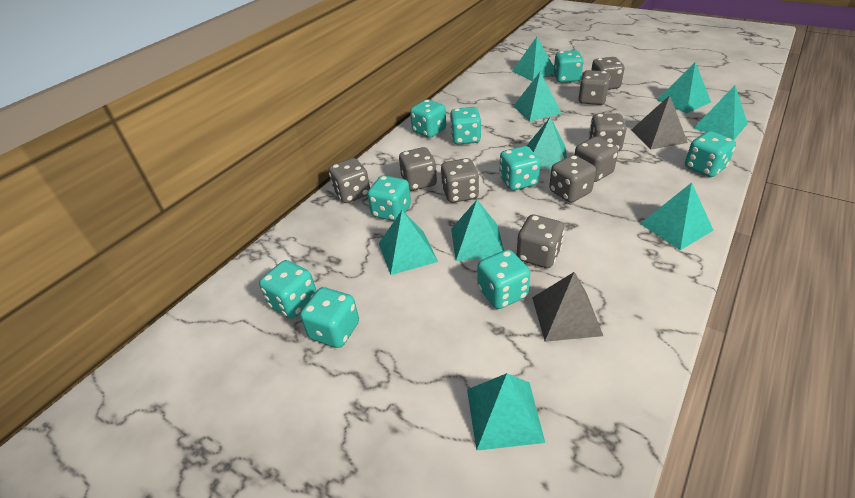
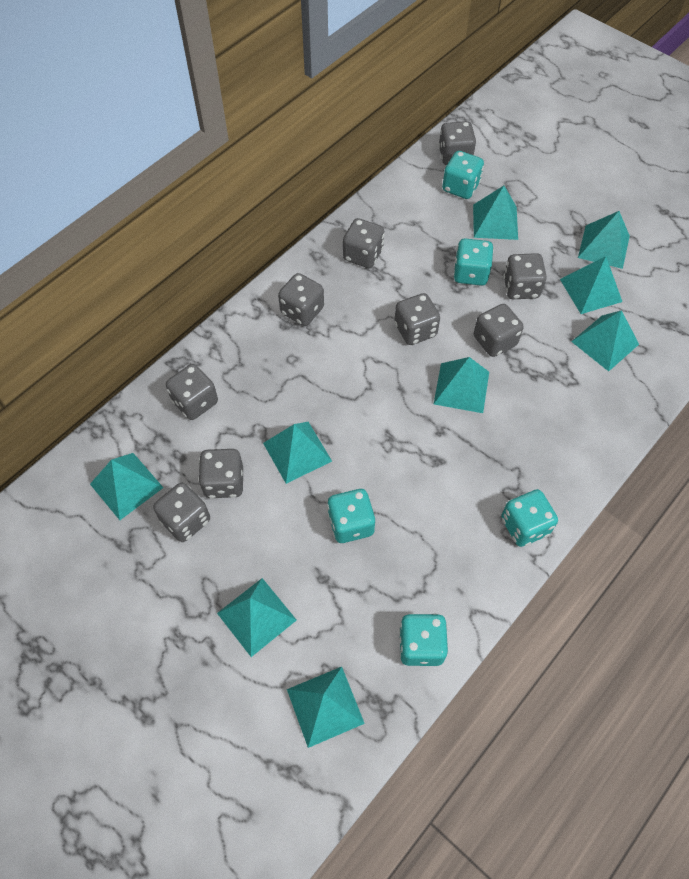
grey pyramid: [532,272,603,342] [631,95,688,150] = 2 -> none = 0
turquoise dice: [259,260,317,318] [300,287,359,348] [368,175,411,221] [410,99,446,138] [450,107,481,144] [477,250,530,309] [499,146,540,190] [554,50,584,83] [685,131,736,177] = 9 -> [327,489,375,543] [399,614,448,666] [442,151,484,199] [453,238,494,286] [501,489,558,547] = 5

